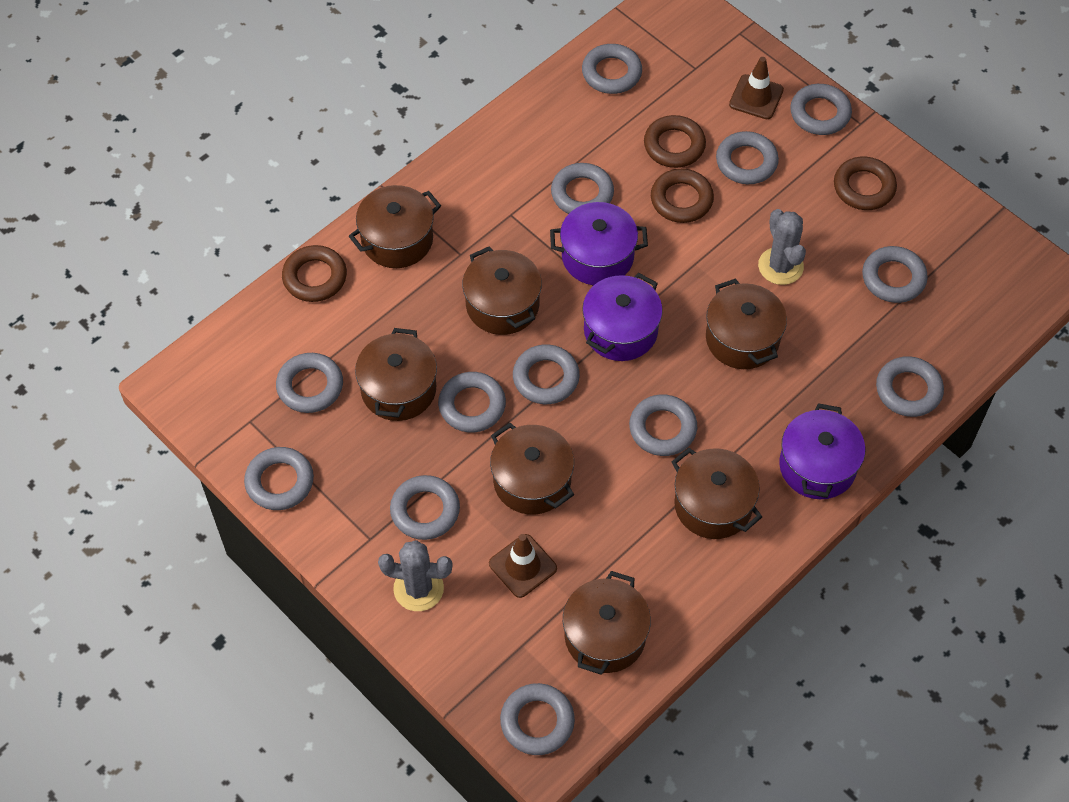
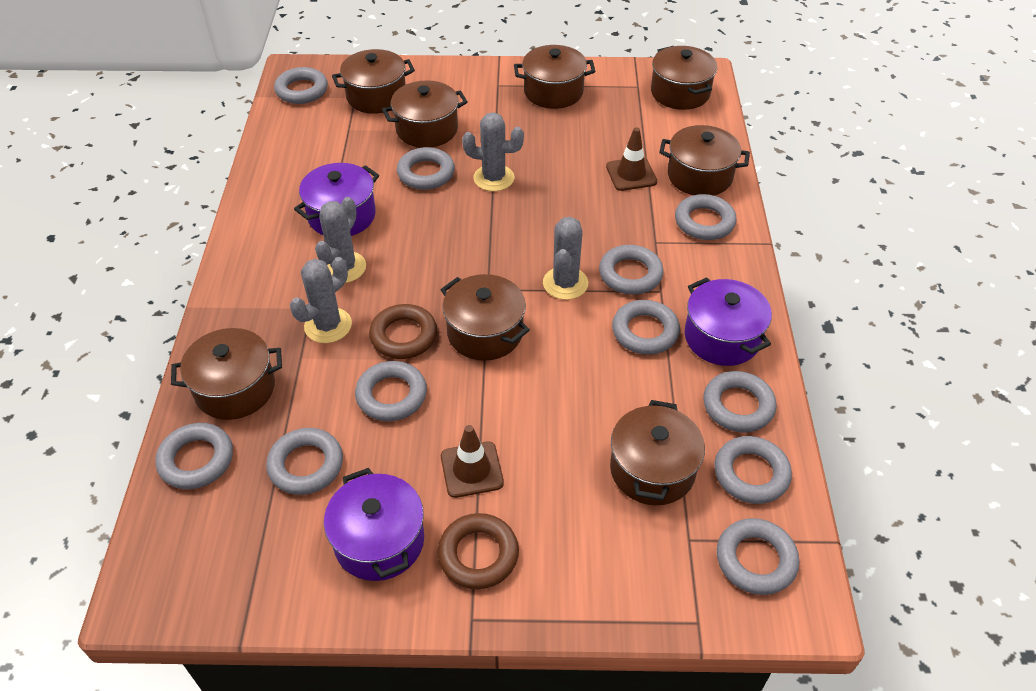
brown pot: [349,185,441,268] [355,328,437,421] [462,246,542,335] [490,423,574,515] [563,571,651,675] [672,448,762,539] [706,278,787,369] = 7 -> [171,328,282,420] [332,49,415,114] [382,80,468,148] [441,274,530,361] [514,45,595,109] [610,400,705,505] [651,46,717,110] [659,125,750,196] = 8
brown ring: [282,245,347,302] [644,115,706,168] [651,169,714,223] [834,157,897,210] = 4 -> [369,304,437,359] [437,513,519,589] = 2
grey cactus: [378,540,453,611] [758,209,806,285] = 2 -> [290,257,352,343] [315,197,366,283] [462,112,524,191] [543,217,588,300] = 4
grey ring: [244,447,314,510] [276,353,343,413] [390,475,460,540] [438,372,506,432] [500,683,575,755] [513,344,580,404] [551,163,614,214] [582,44,642,94] [629,394,697,456] [716,131,779,184] [790,84,852,135] [862,246,928,303] [876,356,944,417] = 13 -> [155,423,233,489] [266,428,343,495] [274,67,328,104] [355,361,427,421] [397,147,455,190] [599,245,664,295] [612,300,680,355] [675,194,736,240] [703,371,776,432] [714,436,792,504] [717,518,800,595] = 11

